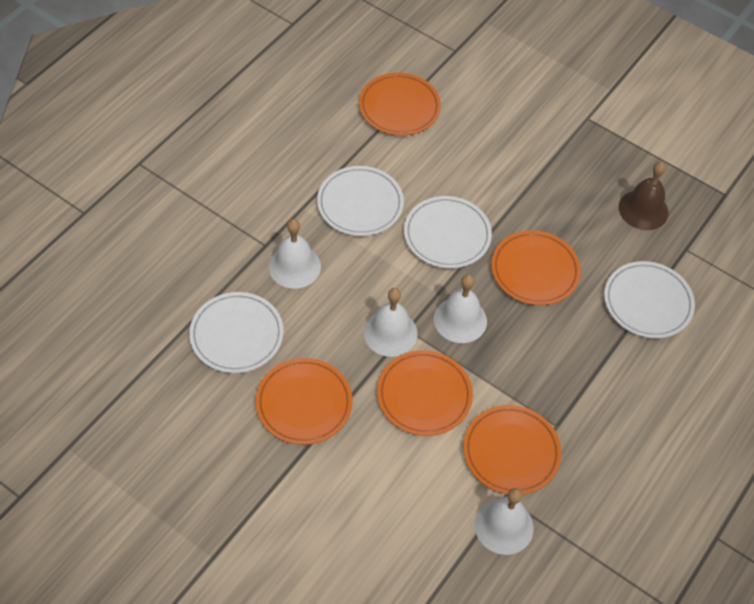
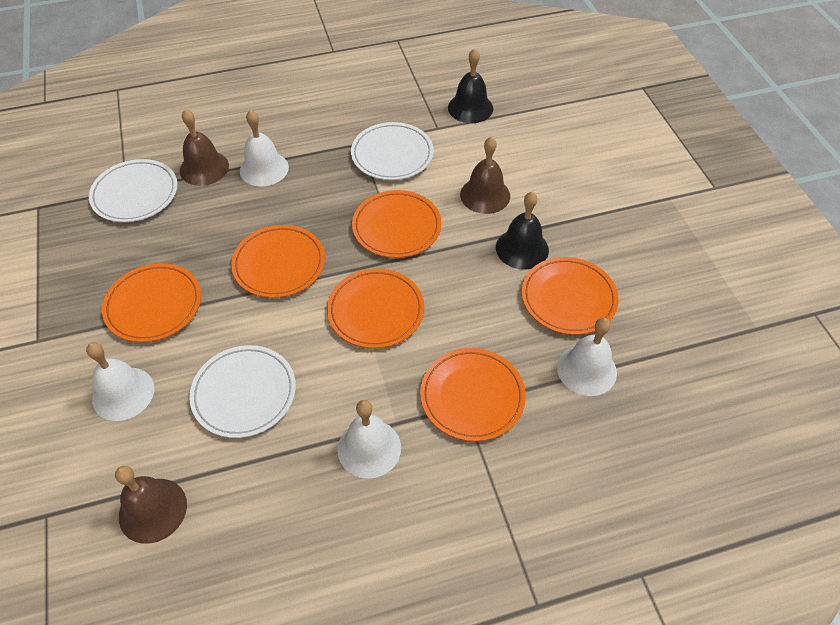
black bell: none = 0 -> [448,48,493,123] [496,192,549,270] = 2
brown bell: [619,162,669,230] = 1 -> [115,466,187,544] [180,109,229,186] [460,137,510,214] = 3
orange plate: [256,358,353,445] [359,73,441,136] [377,350,473,436] [463,405,562,495] [491,230,581,305] = 5 -> [102,263,201,342] [231,225,325,298] [327,268,424,348] [352,190,442,258] [420,348,526,441] [522,257,619,335] = 6
white plate: [189,292,284,373] [317,166,404,236] [404,196,492,268] [604,261,695,338] = 4 -> [89,159,178,222] [189,345,296,438] [351,122,434,180] = 3

